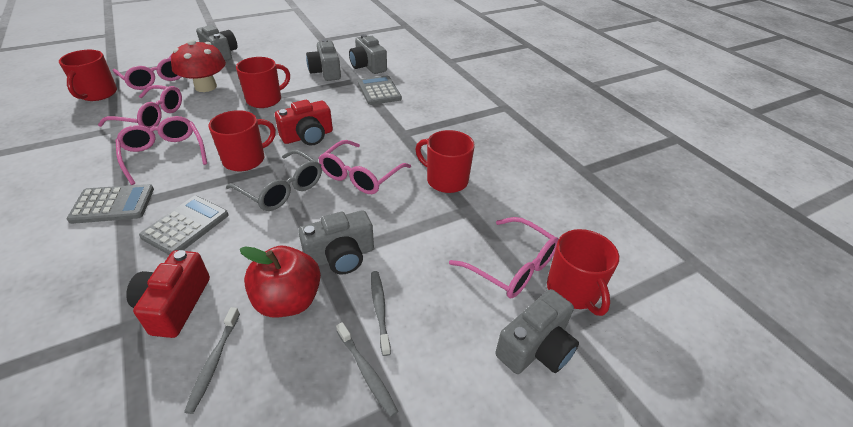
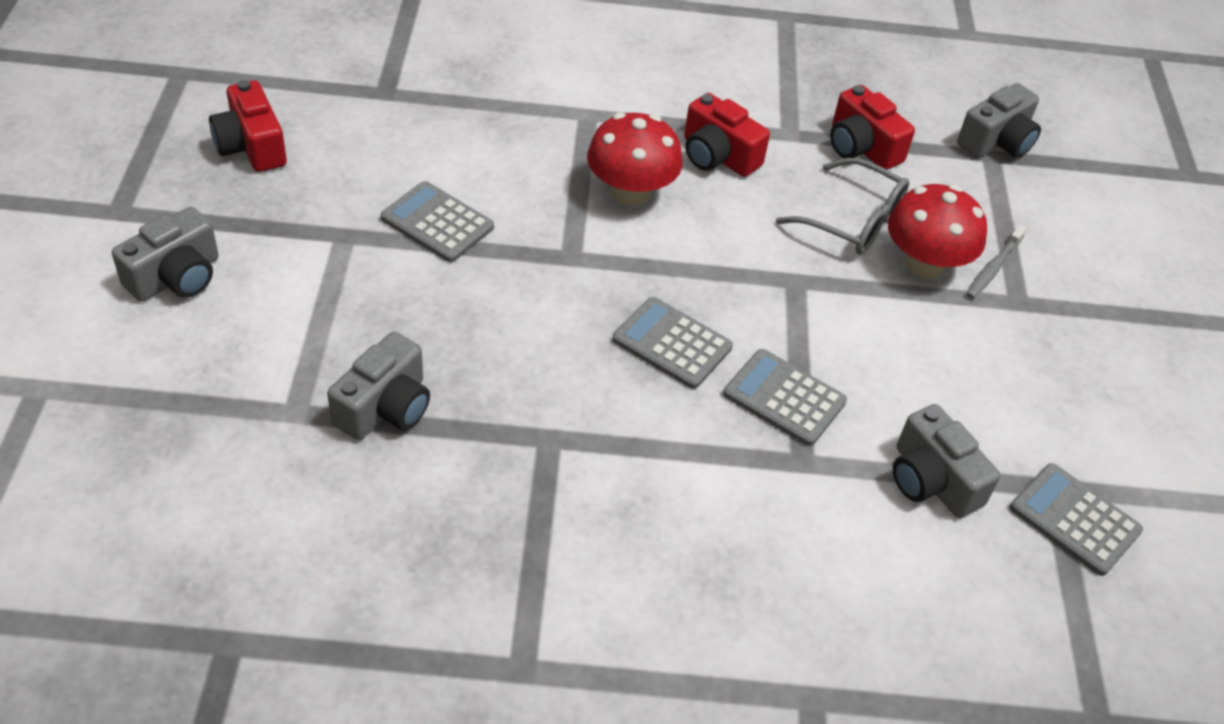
grey calculator: [67,184,154,224] [139,196,229,255] [358,75,402,105] = 3 -> [381,181,494,262] [612,297,733,389] [723,349,847,446] [1010,463,1143,576] = 4
grey camera: [196,25,237,61] [298,210,374,274] [306,39,341,81] [349,34,387,74] [495,289,579,374] = 5 -> [112,207,219,301] [327,331,430,440] [893,404,1000,518] [957,83,1041,158] = 4
grey toothbrush: [184,307,240,414] [336,322,398,417] [371,271,391,356] = 3 -> [966,225,1027,299] = 1
pink glasses: [98,85,182,129] [113,54,181,90] [116,116,207,185] [318,140,411,194] [449,217,559,298] = 5 -> none = 0
red apple: [240,246,321,318] = 1 -> none = 0
red camera: [126,250,210,338] [275,100,333,146] = 2 -> [209,80,287,172] [684,93,770,177] [830,85,915,170] = 3
red mug: [59,50,117,101] [209,110,276,172] [236,57,290,108] [415,130,475,193] [547,229,619,316] = 5 -> none = 0
red mushroom: [171,40,226,92] = 1 -> [587,112,683,206] [888,184,987,279] = 2

